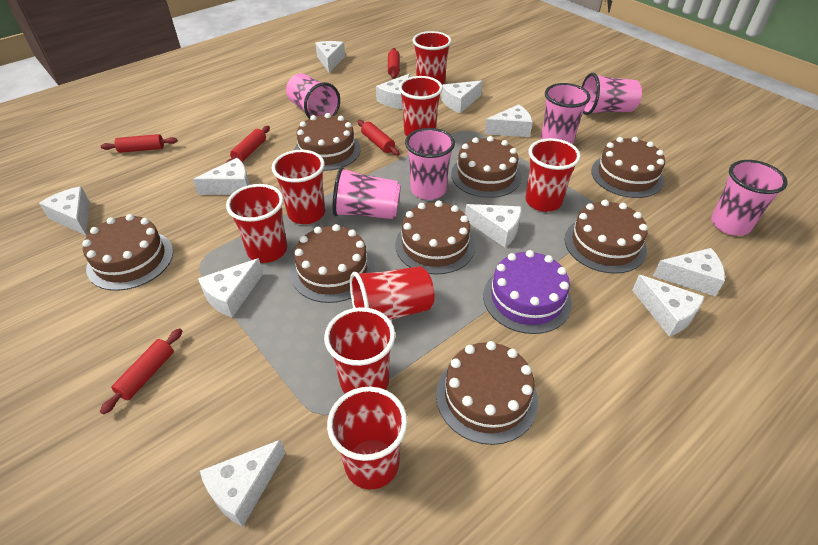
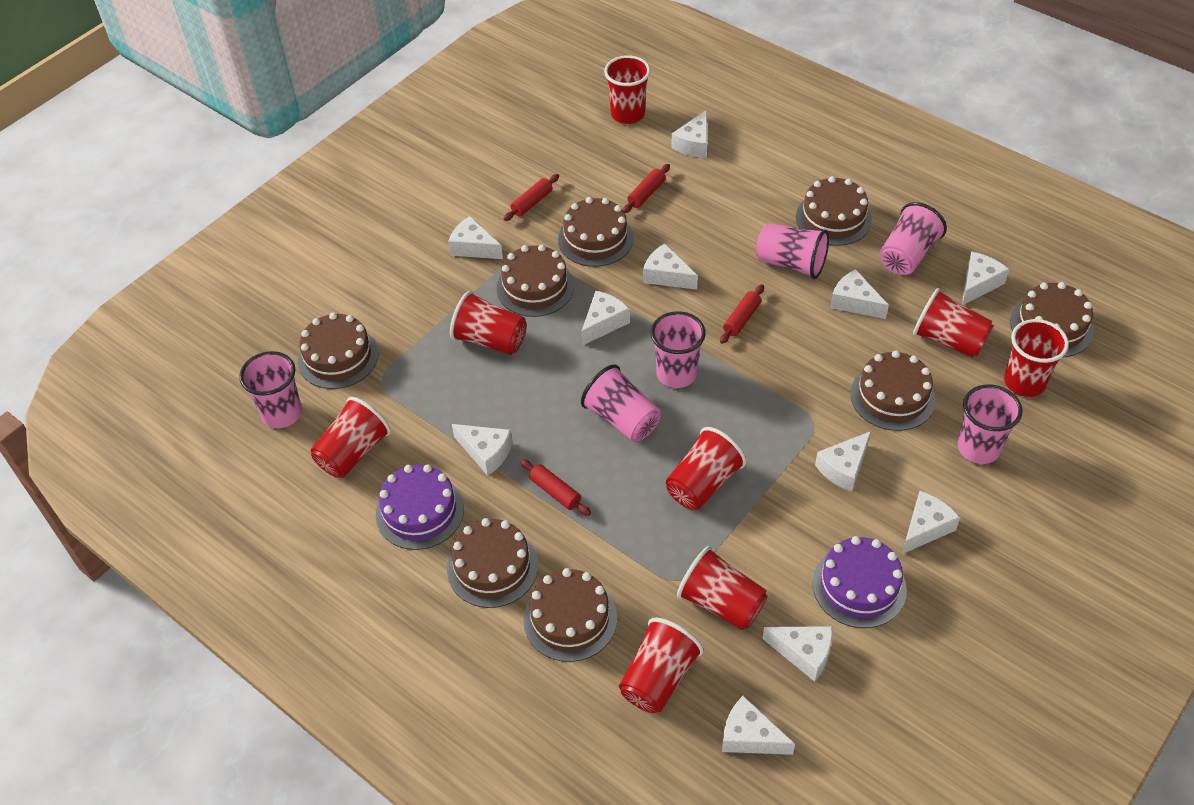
purple cake: [483,250,572,334] = 1 -> [376,464,464,550] [813,536,907,628] = 2
red rolling pin: [100,328,182,415] [101,134,178,153] [226,126,270,163] [358,120,399,156] [388,48,400,79] = 5 -> [503,174,559,221] [520,459,591,516] [623,164,670,213] [720,284,764,344] = 4

